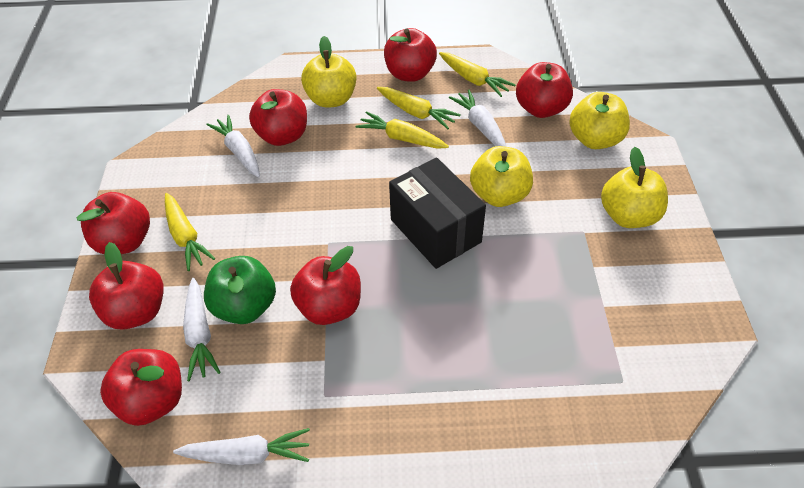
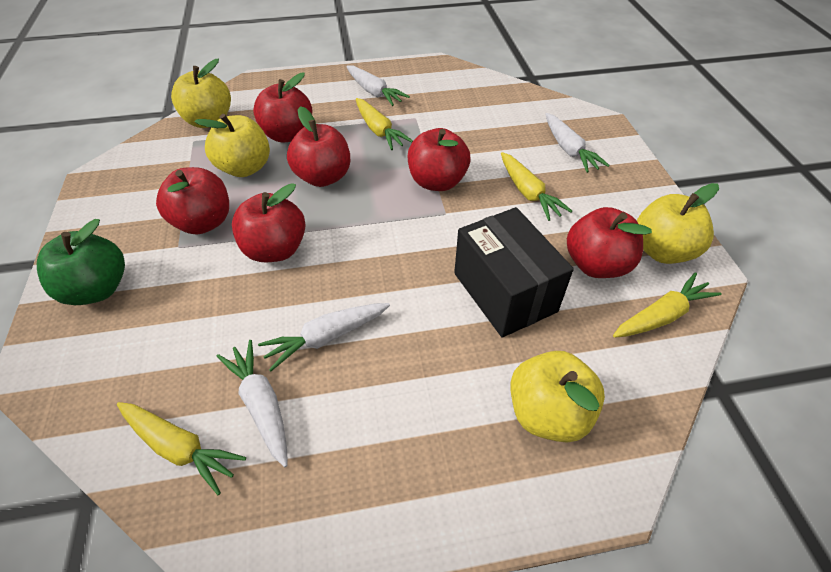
red apple: [77,192,150,254] [89,242,164,330] [100,349,182,426] [249,89,307,146] [290,246,361,325] [384,28,437,82] [516,62,573,118] = 7 -> [156,167,229,234] [232,183,306,262] [253,73,313,143] [287,106,350,187] [408,128,471,191] [567,207,652,278] = 6

